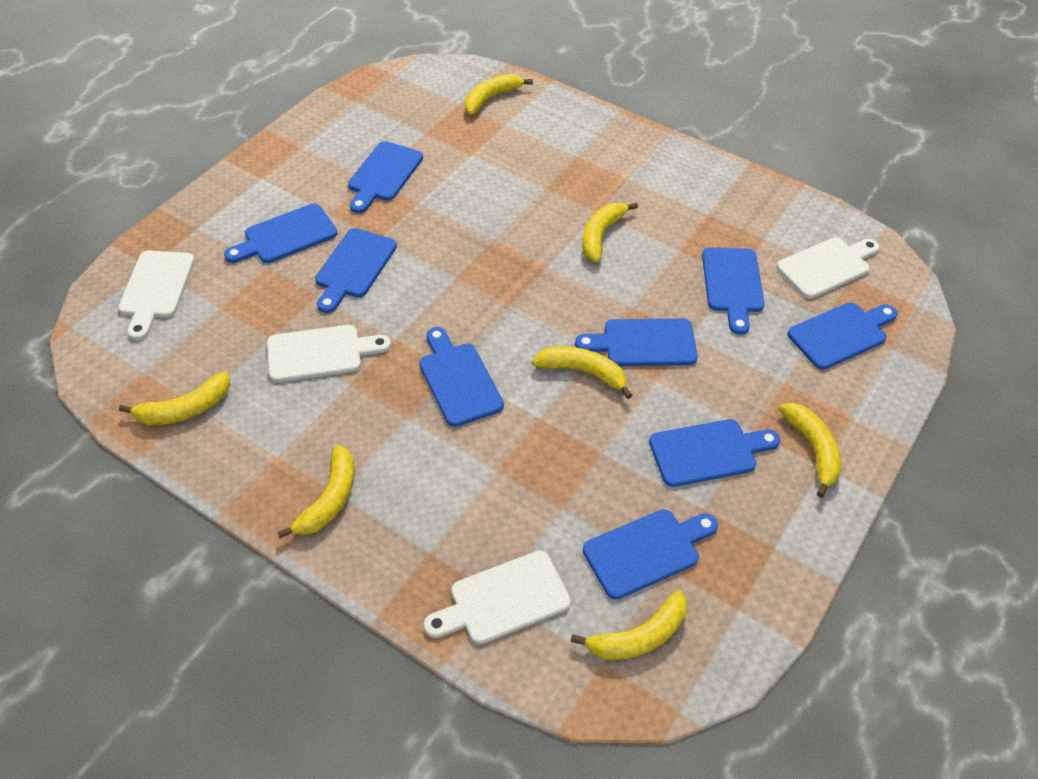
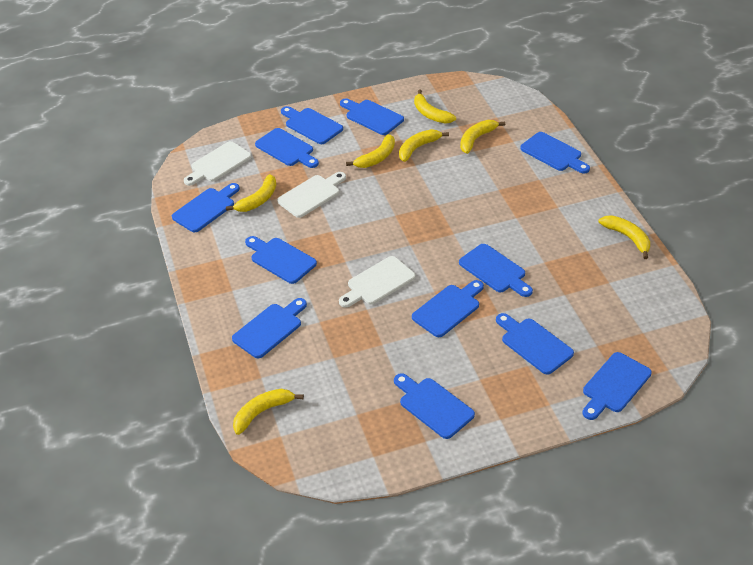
blue cutting board: [224,204,337,263] [315,228,397,313] [348,141,423,213] [419,327,504,427] [575,318,698,366] [583,509,718,600] [649,419,780,487] [702,247,765,335] [787,302,898,370] = 9 -> [172,183,240,232] [232,298,307,358] [245,236,317,284] [255,128,319,168] [281,106,343,144] [340,98,404,135] [394,373,475,439] [412,280,484,337] [459,244,533,297] [496,313,574,375] [520,132,590,173] [583,352,652,420] = 12
white cutting board: [118,251,195,340] [267,325,391,382] [424,551,571,644] [776,238,879,299] = 4 -> [184,141,251,186] [277,172,346,218] [339,256,415,307] = 3

